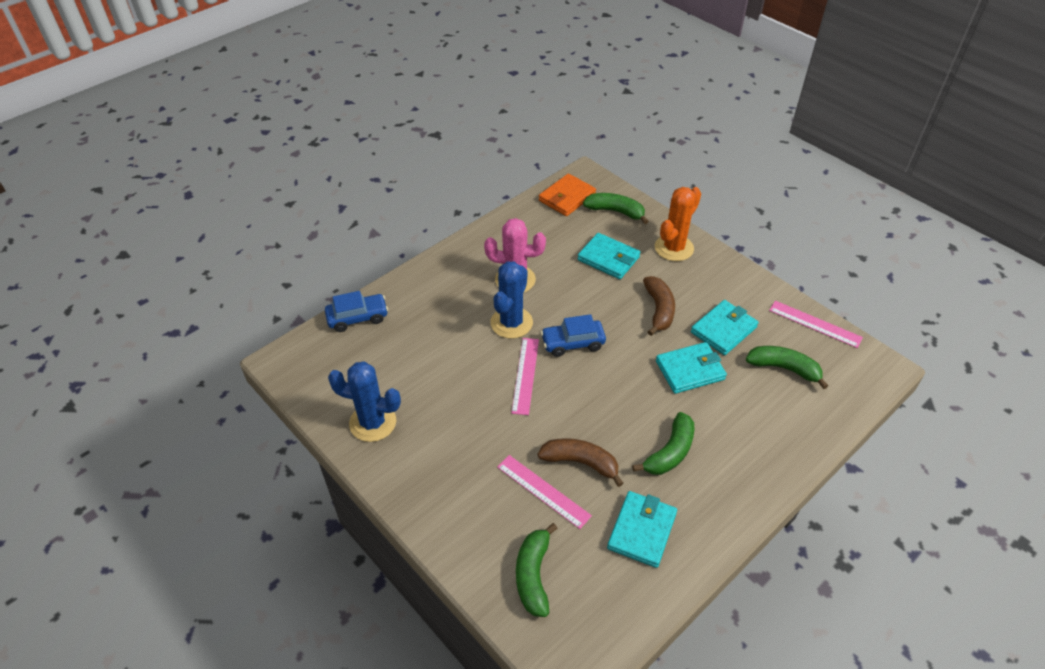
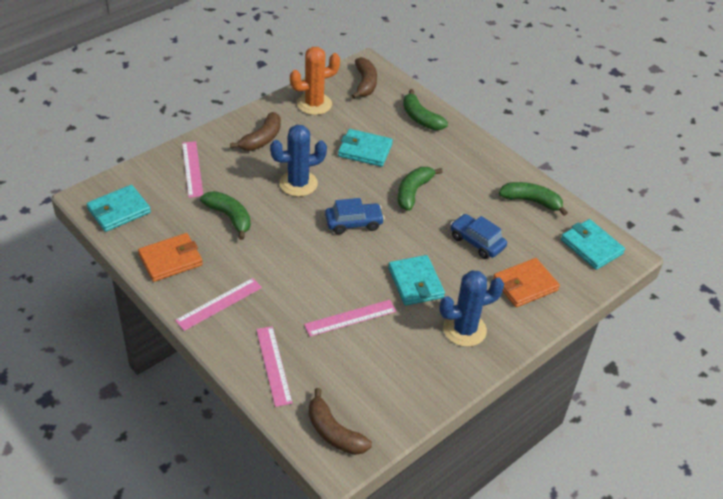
brown banana: [538,438,623,487] [643,276,675,336] = 2 -> [230,112,281,151] [308,388,372,455] [352,57,377,99] = 3
orange wallet: [539,174,596,216] = 1 -> [138,233,203,282] [493,258,560,307] = 2
pink cactus: [484,218,546,292] = 1 -> none = 0
pink ruler: [497,455,592,529] [511,338,539,415] [769,301,863,348] = 3 -> [175,278,262,331] [182,141,203,198] [256,326,293,407] [304,300,396,337] = 4

